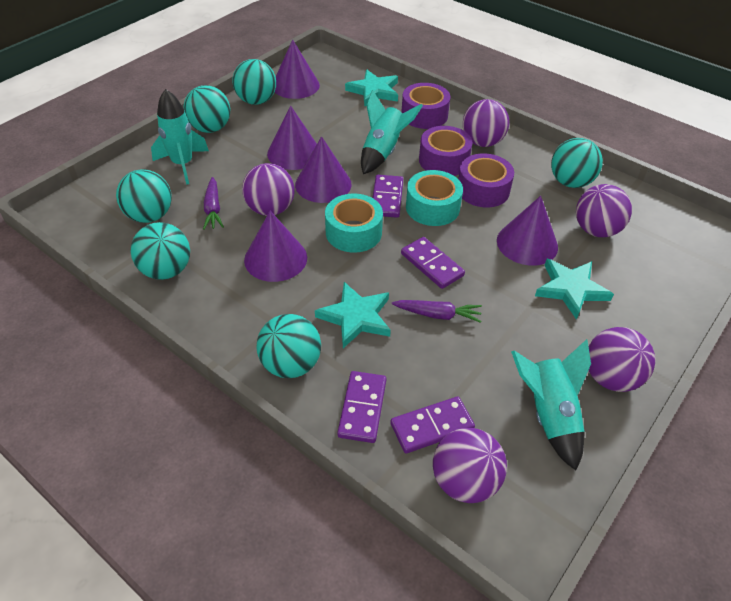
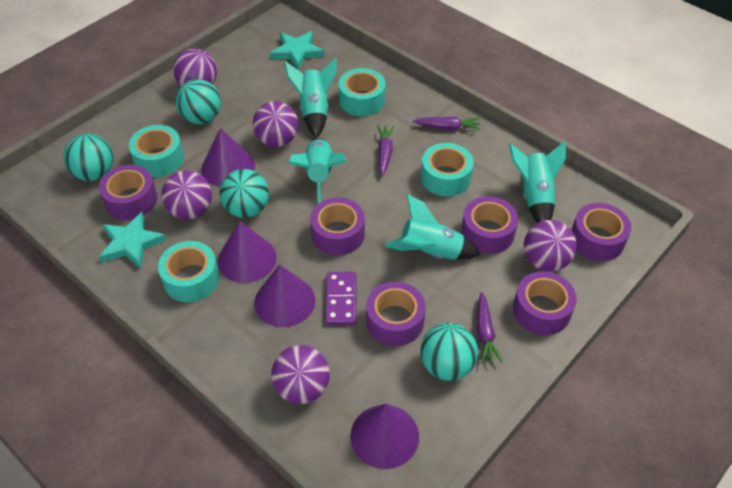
purple carrot: [203,177,224,230] [392,300,482,323] = 2 -> [377,125,394,176] [412,117,481,130] [477,292,503,364] = 3
purple cone: [244,211,307,282] [267,106,317,170] [275,40,320,99] [295,136,352,203] [497,196,558,266] = 5 -> [201,128,255,187] [218,221,277,283] [254,264,315,327] [350,404,419,469] = 4
purple domino: [337,371,386,443] [373,175,403,218] [390,396,475,453] [401,237,465,289] = 4 -> [325,272,357,325] = 1
purple tape: [402,83,451,129] [419,126,473,176] [458,153,514,207] = 3 -> [99,165,158,220] [310,198,365,255] [366,282,426,346] [461,196,518,254] [513,271,577,335] [572,203,631,261] = 6
turquoise ball: [116,169,172,223] [131,222,190,280] [184,85,230,133] [233,59,276,105] [256,314,321,378] [551,138,603,188] = 6 -> [63,134,113,181] [176,79,221,124] [219,169,269,218] [421,323,478,381] = 4
turquoise rocket: [151,89,209,185] [361,90,423,174] [511,339,591,470] = 3 -> [284,58,337,138] [288,139,347,204] [384,194,481,260] [509,141,566,223] = 4
turquoise star: [315,282,391,348] [345,70,398,107] [535,259,614,320] = 3 -> [99,212,167,269] [270,31,324,70] = 2
turquoise tape: [325,194,383,252] [406,170,463,226] = 2 -> [129,125,184,177] [158,241,219,302] [339,68,386,116] [421,143,474,197] = 4

